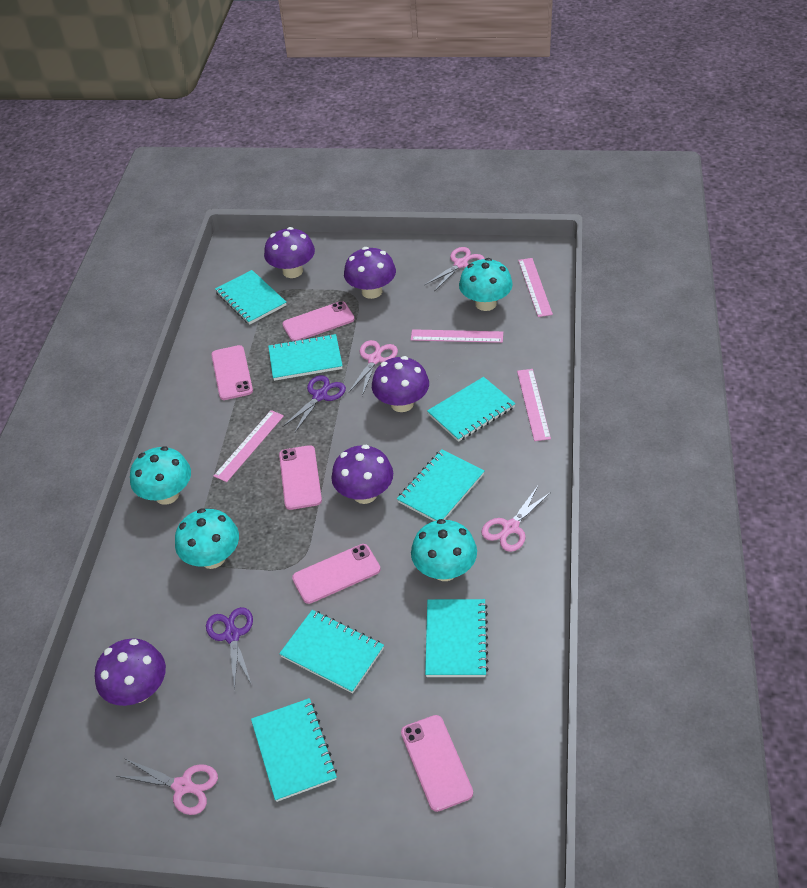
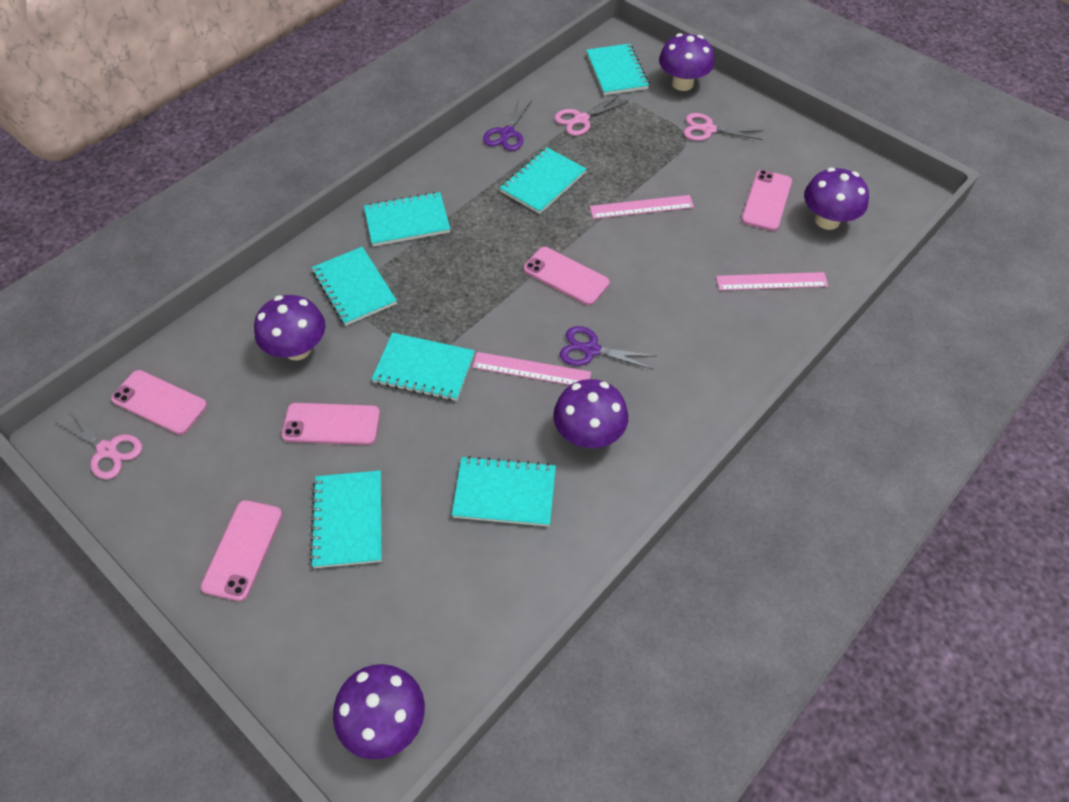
pink ruler: [214,410,284,482] [411,329,503,343] [517,369,551,441] [518,258,553,317] = 4 -> [472,352,591,385] [590,195,694,219] [716,272,828,290] = 3
pink scissors: [116,758,218,815] [349,340,398,396] [425,247,485,290] [481,486,551,552] = 4 -> [55,410,142,479] [554,95,628,136] [683,113,763,141] = 3
turquoise mushroom: [130,446,191,505] [175,508,239,569] [411,519,477,581] [459,258,513,311] = 4 -> none = 0

